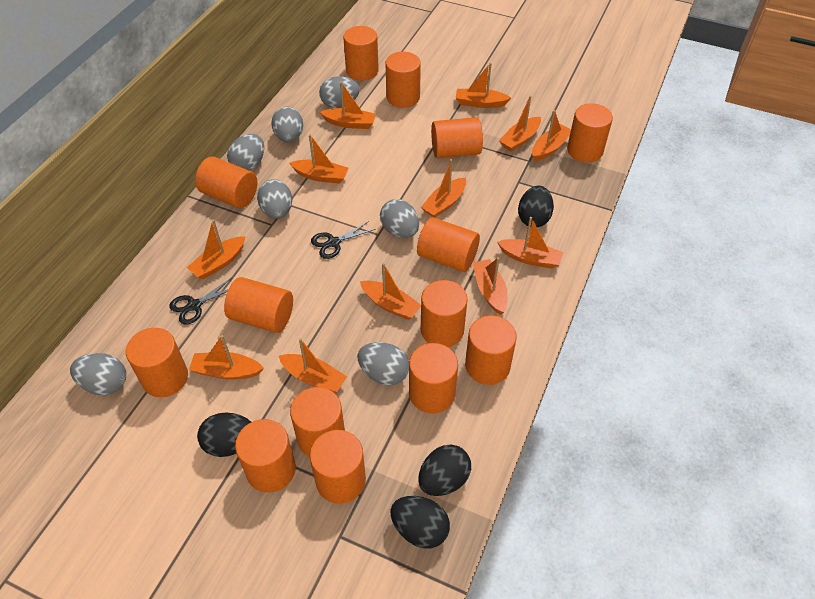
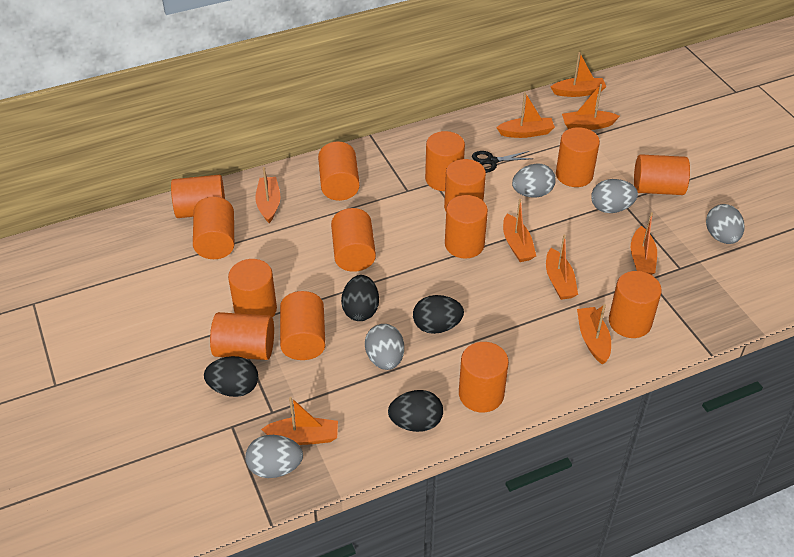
black scissors: [169,278,231,325] [311,221,376,259] = 2 -> [472,151,533,173] = 1
grey egg: [70,353,126,395] [227,134,264,171] [257,179,292,219] [272,107,303,142] [319,76,360,108] [357,342,409,385] [380,199,419,238] = 7 -> [245,435,303,478] [365,324,404,370] [512,163,556,197] [591,179,638,213] [706,204,744,244] = 5
orange boat: [187,219,246,279] [189,335,264,380] [279,338,347,393] [290,134,349,184] [320,82,376,129] [360,263,421,320] [421,159,466,218] [456,63,511,108] [473,258,508,315] [497,217,563,269] [499,95,541,151] [532,110,571,161] = 12 -> [255,167,280,223] [261,397,338,445] [496,92,555,138] [503,199,536,262] [546,235,578,300] [551,52,606,97] [562,84,620,130] [577,304,611,364] [631,212,657,275] = 9

